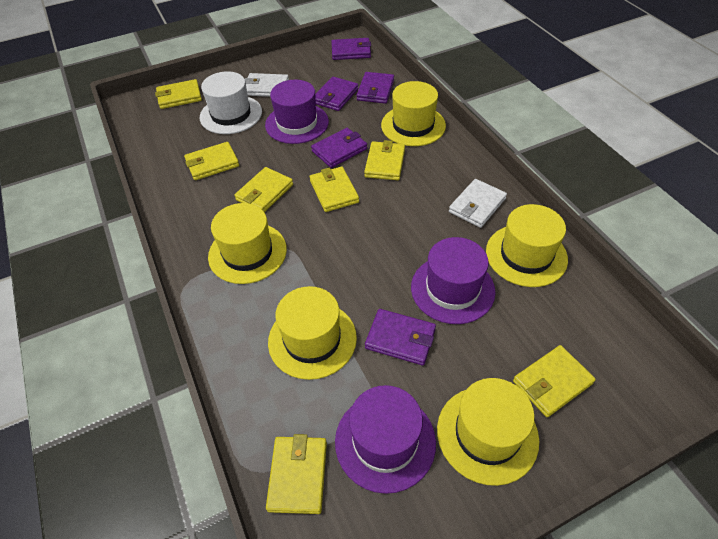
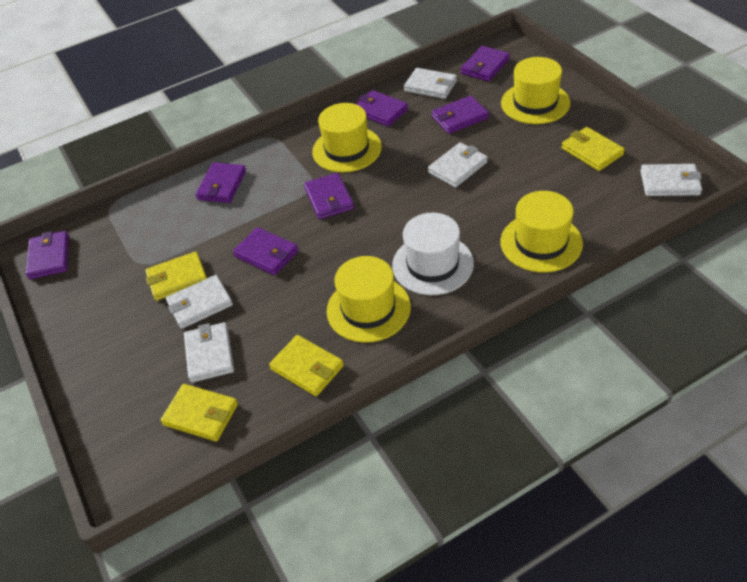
purple hat: [265,80,329,144] [335,385,436,494] [411,237,496,324] = 3 -> none = 0
purple wallet: [311,128,367,168] [315,77,359,111] [331,38,371,60] [357,72,394,104] [365,309,436,365] = 5 -> [26,231,69,279] [195,162,246,203] [233,227,299,275] [304,173,354,219] [356,90,408,127] [432,95,489,134] [461,46,510,81] = 7
white wallet: [245,73,289,97] [449,179,507,228] = 2 -> [166,275,233,329] [184,322,234,383] [404,68,457,99] [428,142,488,188] [640,164,702,196] = 5
yellow hat: [208,203,287,284] [268,286,357,380] [381,81,446,146] [437,378,539,486] [486,204,568,287] = 5 -> [312,103,382,172] [327,256,411,343] [501,57,570,124] [501,191,583,272] = 4
yellow wallet: [155,79,202,109] [184,142,239,180] [234,167,293,212] [266,434,327,514] [309,167,359,212] [364,140,405,180] [513,345,596,417] = 7 -> [145,252,207,301] [161,384,238,442] [269,335,344,396] [561,127,625,171] = 4

